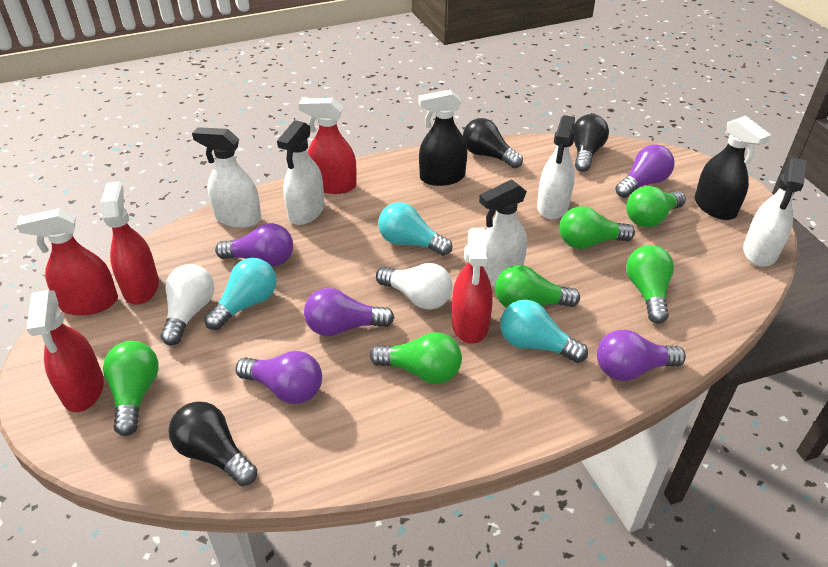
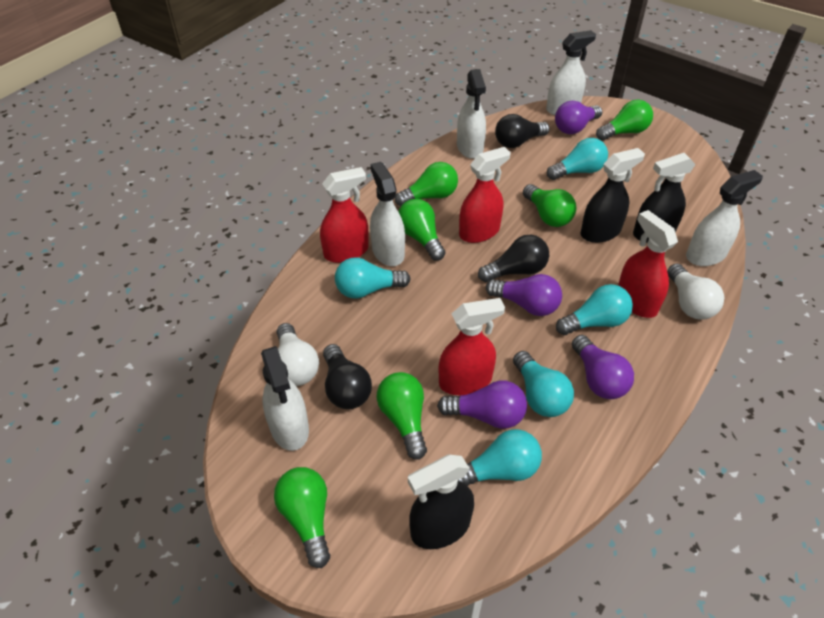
black spray bottle: [418,89,467,186] [695,115,771,220] = 2 -> [408,454,474,549] [581,148,645,243] [633,153,696,243] = 3
purple light bulb: [215,223,293,267] [236,351,322,404] [304,288,394,336] [597,330,686,381] [615,145,675,198] = 5 -> [437,380,527,429] [486,274,562,316] [555,101,602,134] [572,335,634,399] = 4
red spray bottle: [16,208,118,316] [27,290,104,412] [101,182,159,304] [299,98,357,194] [452,228,492,344] = 5 -> [320,167,369,263] [439,298,505,395] [459,147,511,243] [618,210,678,318] = 4
turquoise light bulb: [204,258,277,330] [378,202,452,256] [500,300,588,363] = 3 -> [335,258,411,299] [458,429,542,486] [513,351,574,417] [547,138,608,180] [556,284,633,335] = 5

